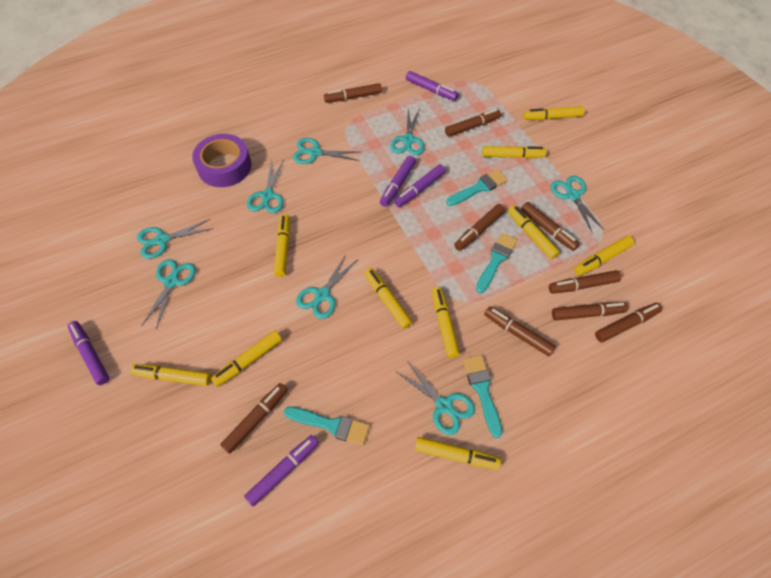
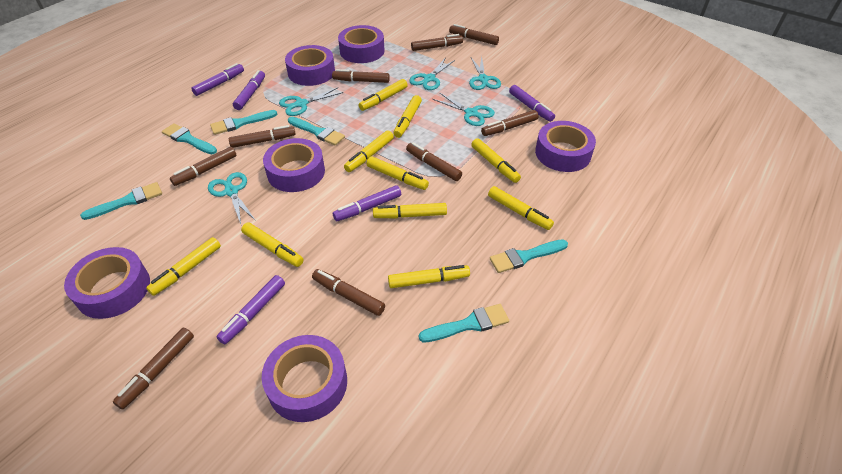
purple tape: [192,134,251,187] = 1 -> [64,247,150,319] [262,335,347,422] [263,138,325,192] [285,45,335,86] [338,25,385,63] [535,121,596,172] = 6
turquoise brush: [284,407,370,446] [446,169,508,206] [463,355,503,438] [476,233,517,293] = 4 -> [80,182,162,220] [162,123,217,154] [210,110,277,135] [288,117,345,146] [419,304,509,343] [490,240,568,273] = 6
turquoise scissors: [137,219,213,259] [142,259,196,329] [247,160,284,213] [293,138,360,164] [296,255,358,319] [390,109,425,155] [397,361,475,435] [550,176,604,232] = 8 -> [208,172,256,224] [279,87,344,116] [409,59,455,90] [432,93,495,126] [469,56,501,90] = 5

